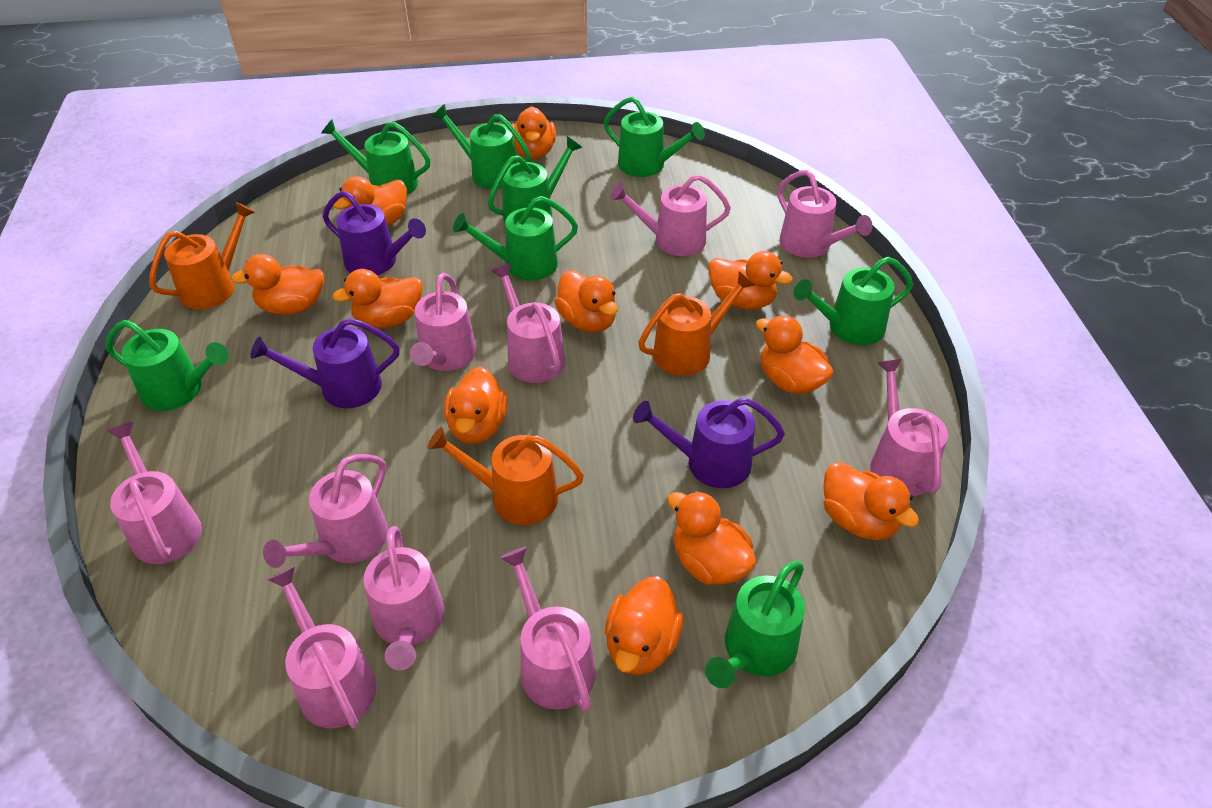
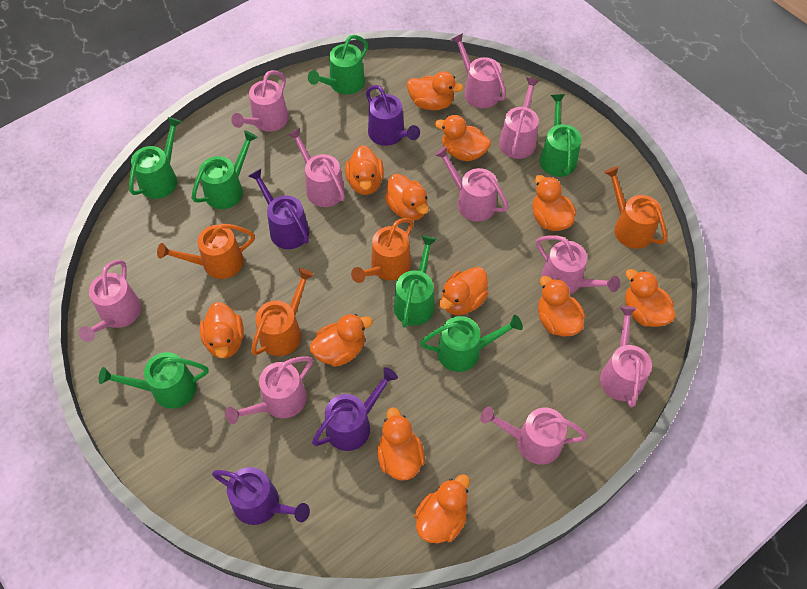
green watering can: [106,320,229,411] [321,119,431,195] [432,104,531,189] [453,196,578,281] [488,136,582,222] [604,97,705,177] [705,561,805,688] [794,257,913,345] = 8 -> [99,352,209,409] [129,117,182,199] [191,130,258,209] [308,35,368,94] [394,236,437,328] [420,315,523,372] [540,94,582,177] = 7
orange duck: [231,254,324,315] [332,269,422,328] [333,176,407,226] [444,367,508,444] [511,106,556,159] [555,271,618,333] [605,576,683,675] [667,491,756,585] [708,251,793,310] [756,315,833,394] [823,462,919,540] = 11 -> [200,302,244,358] [309,314,373,367] [345,145,384,195] [377,407,425,480] [385,174,429,221] [407,71,464,110] [414,474,470,543] [435,115,491,161] [439,267,489,315] [532,175,576,231] [538,276,585,337] [625,269,676,327] = 12
orange watering can: [149,202,255,309] [427,427,584,525] [638,271,755,376] = 3 -> [157,224,255,279] [251,268,314,356] [351,218,414,283] [604,166,667,249] = 4
purple watering can: [250,318,400,408] [323,191,426,275] [633,398,785,488] = 3 -> [212,467,310,525] [249,169,309,249] [312,367,398,451] [366,85,420,146] = 4

